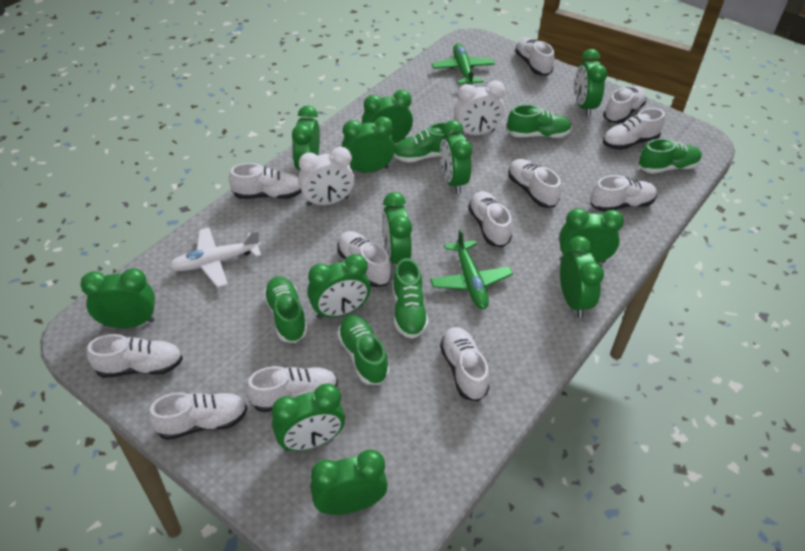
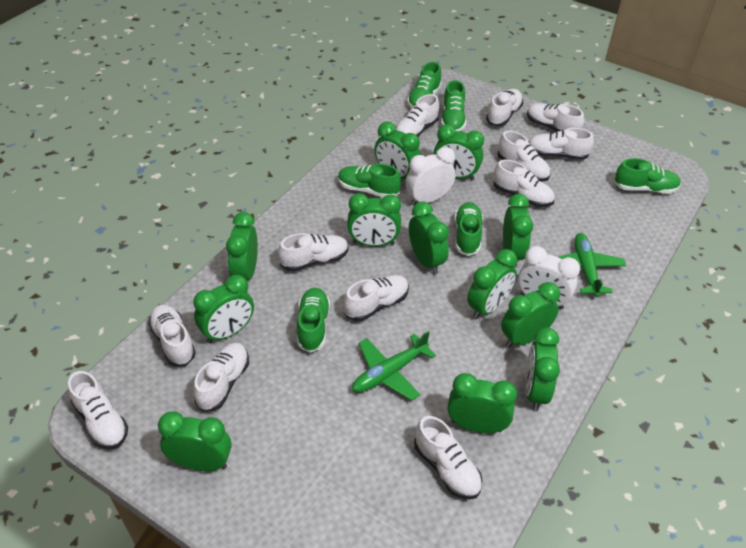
white plane: [169,228,261,288] = 1 -> none = 0

